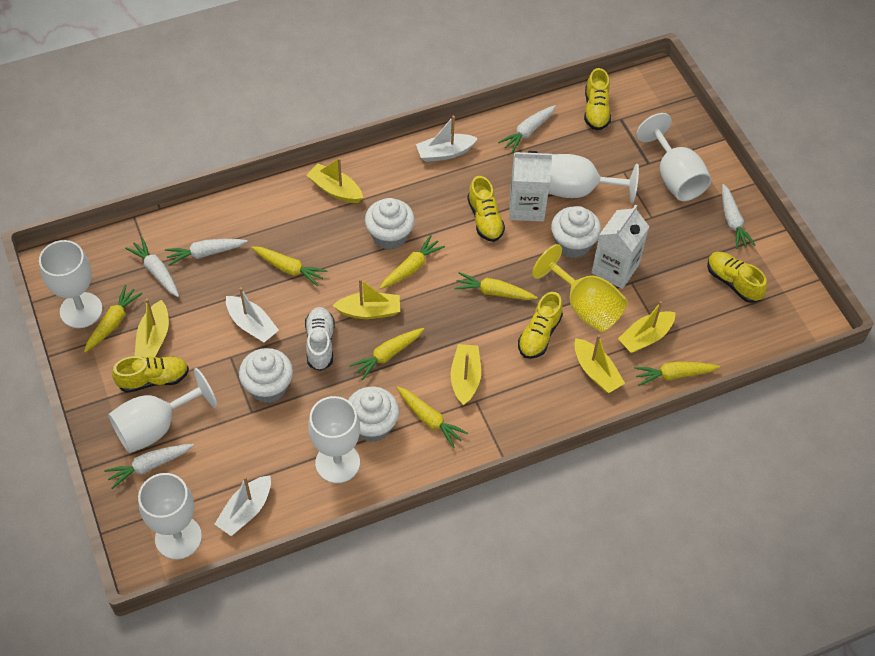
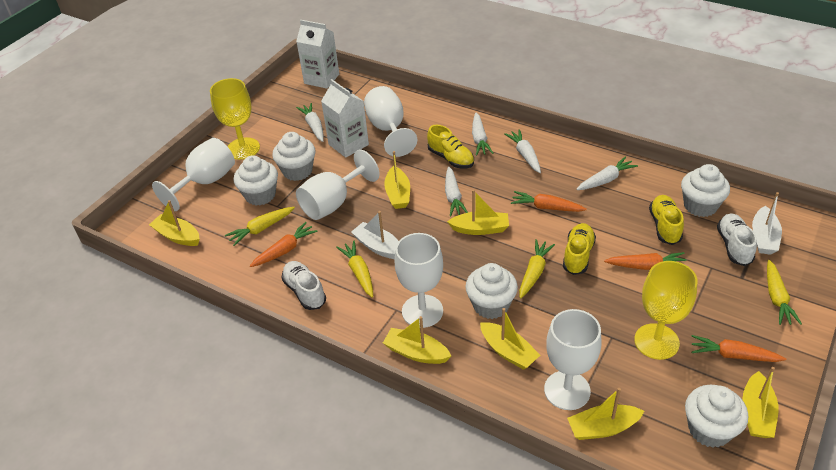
orange carrot: none = 0 -> [250,222,318,267] [511,191,587,212] [604,252,686,270] [691,335,786,362] = 4
white boat: [215,475,271,536] [226,287,279,343] [416,116,478,162] = 3 -> [351,211,399,259] [752,192,782,255] = 2
white cupcake: [239,348,293,403] [348,387,399,442] [365,198,415,250] [551,206,601,258] = 4 -> [234,155,278,206] [272,132,315,181] [465,263,518,319] [681,164,730,217] [685,385,748,448] = 5
white goblet: [39,240,103,328] [108,368,217,453] [138,473,202,560] [308,396,360,483] [548,154,639,203] [636,113,711,201] = 6 -> [152,138,235,211] [296,150,380,220] [364,86,417,157] [395,233,443,328] [544,309,602,410] = 5
white shoe: [305,307,335,371] = 1 -> [281,261,326,310] [717,213,757,266] = 2
yellow boat: [135,298,169,357] [306,158,363,203] [332,279,400,319] [450,344,481,405] [574,335,625,393] [618,301,676,353] = 6 -> [149,200,200,246] [383,316,451,364] [384,151,410,209] [447,190,509,235] [480,308,540,370] [567,388,644,440] [742,367,778,438] = 7
yellow carrot: [84,285,143,352] [251,246,327,287] [349,328,424,380] [380,235,445,289] [397,386,468,448] [455,272,537,300] [634,361,720,386] = 7 -> [225,207,295,246] [336,241,373,298] [519,239,555,298] [767,260,802,325] = 4
yellow goblet: [532,244,628,332] = 1 -> [210,78,260,160] [634,261,698,360] = 2
yellow shoe: [112,356,189,393] [467,176,505,242] [518,292,563,359] [584,68,611,130] [707,252,767,303] = 5 -> [427,125,474,169] [563,223,596,275] [649,195,684,245] = 3

